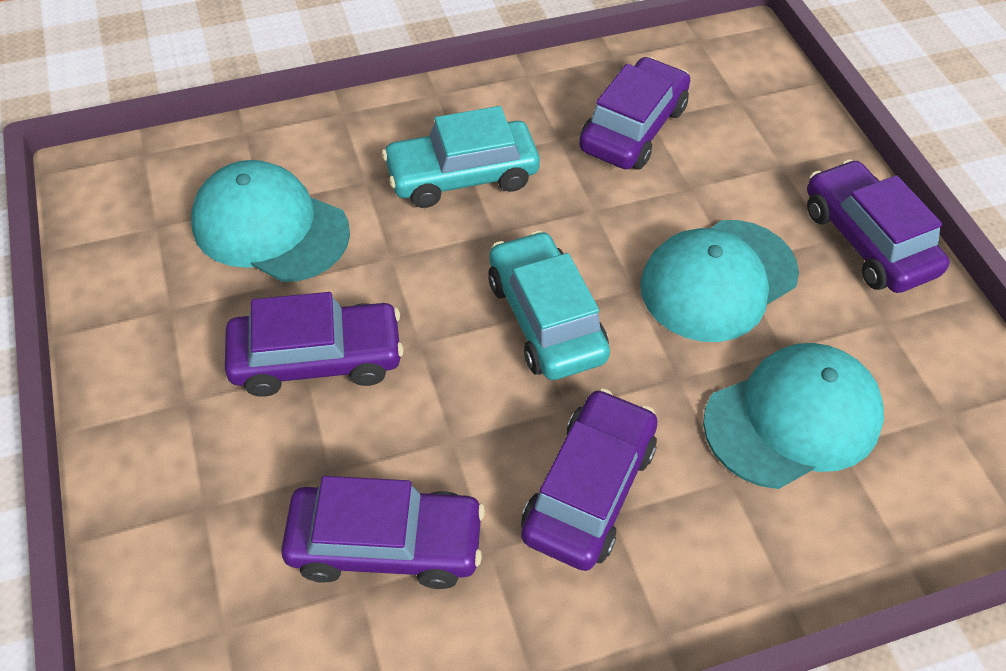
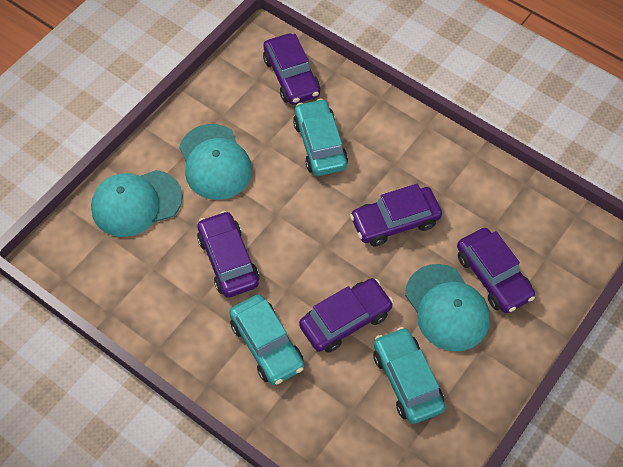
turquoise car: [382,106,540,208] [488,231,610,380] = 2 -> [229,294,304,385] [293,98,348,176] [373,327,445,424] = 3

